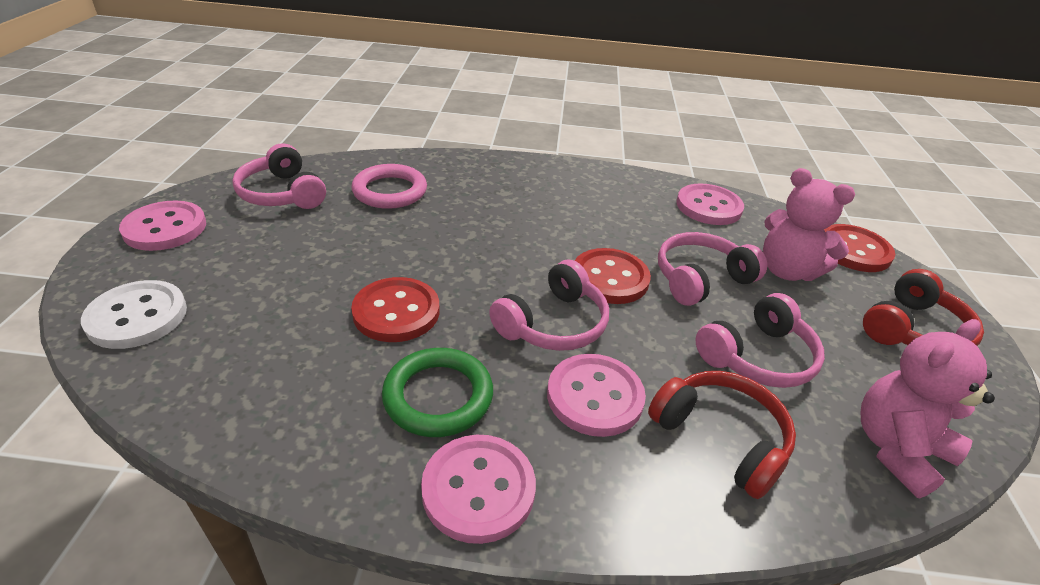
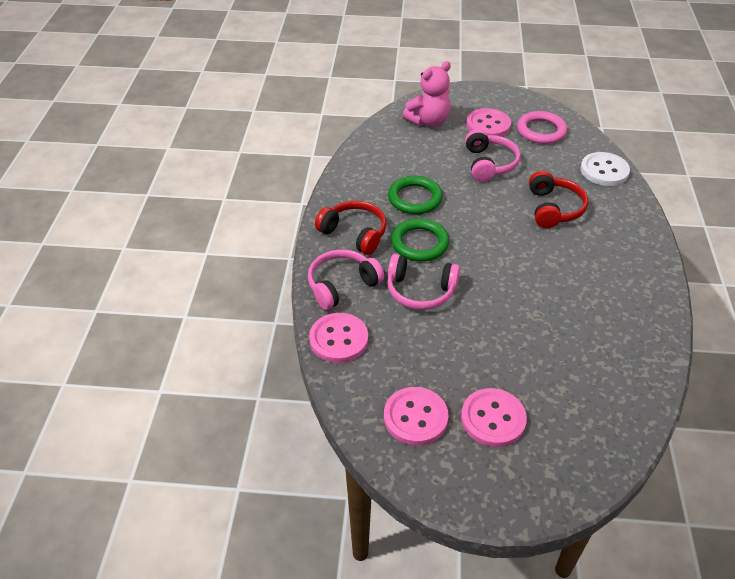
green ring: [382,348,493,437] = 1 -> [388,176,443,214] [391,218,449,261] = 2
pink headphones: [232,143,326,209] [489,260,609,351] [658,232,767,306] [696,293,825,388] = 4 -> [308,249,384,310] [387,254,460,310] [465,129,521,182] = 3
pink teddy bear: [763,168,855,281] [861,319,995,498] = 2 -> [402,61,451,127] = 1
red button: [351,277,439,342] [574,248,651,304] [824,224,895,272] = 3 -> none = 0

